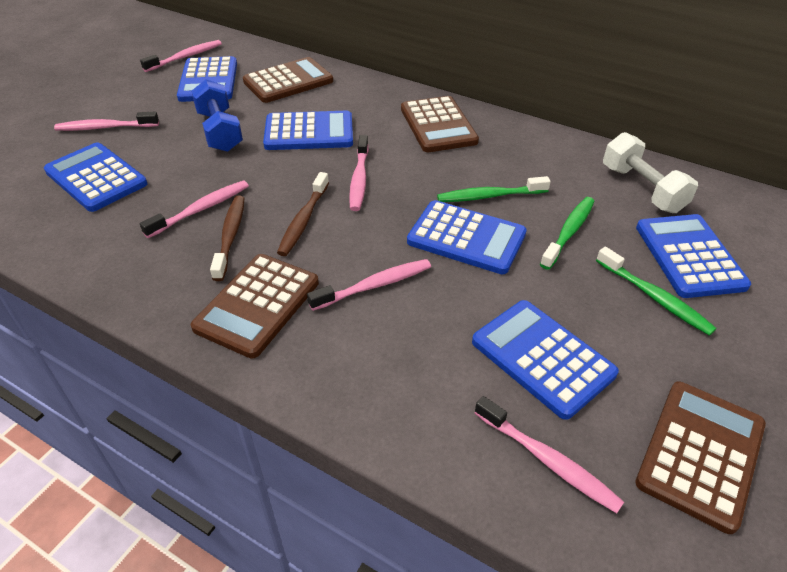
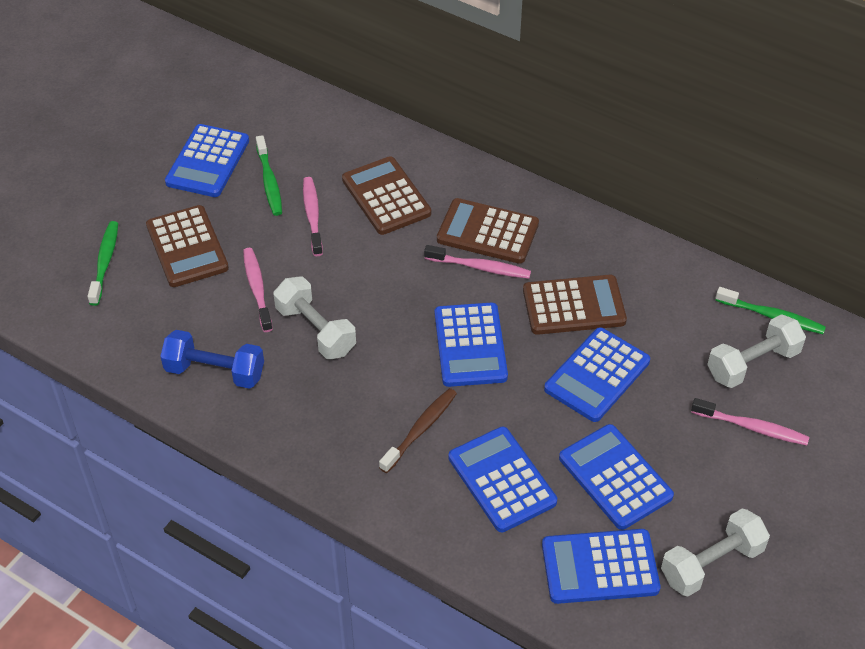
brown toothbrush: [210,196,244,281] [277,172,329,256] = 2 -> [379,388,457,473] = 1
pink toothbrush: [54,112,159,131] [140,40,222,72] [140,180,249,238] [307,259,431,311] [349,135,369,211] [475,396,624,513] = 6 -> [243,248,273,332] [303,177,323,256] [424,245,531,279] [691,398,809,446] = 4
white dumbbell: [603,132,698,213] = 1 -> [274,277,356,359] [661,509,770,596] [707,314,806,388] = 3

